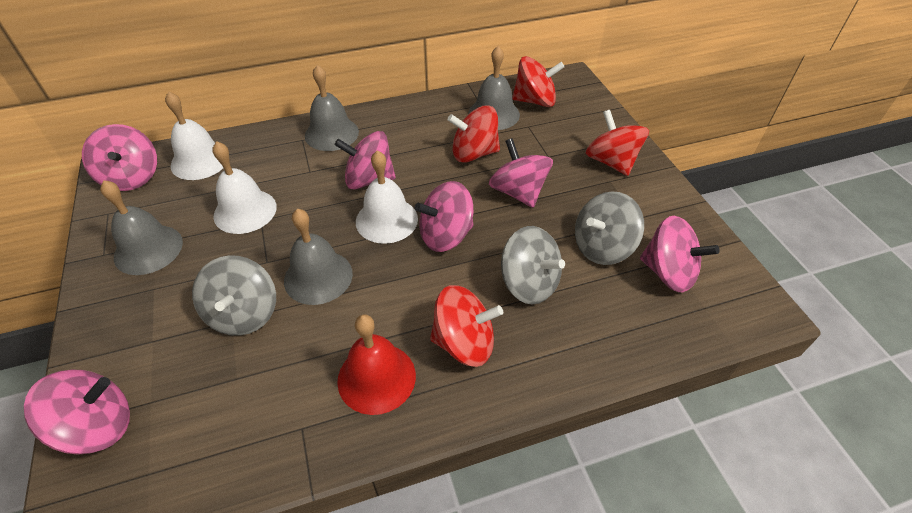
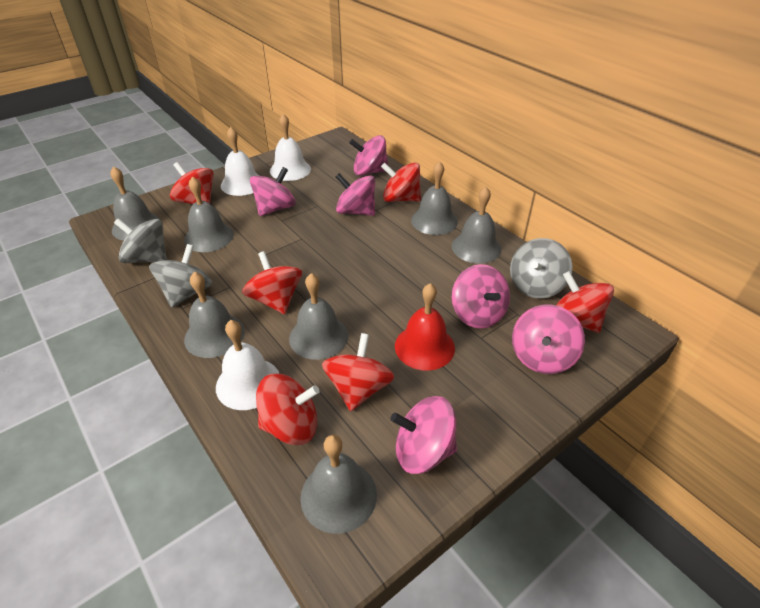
grey bell: [100,180,183,275] [284,208,353,305] [305,65,359,151] [468,46,520,130] = 4 -> [110,166,160,241] [184,176,234,252] [184,272,245,358] [289,273,348,360] [300,435,377,534] [411,161,458,235] [452,187,501,264] = 7
red spinning top: [430,285,503,367] [448,105,500,163] [512,56,564,107] [586,110,649,176] = 4 -> [170,162,214,204] [242,251,302,314] [256,373,319,445] [322,333,394,411] [381,162,421,202] [556,271,614,333] = 6

